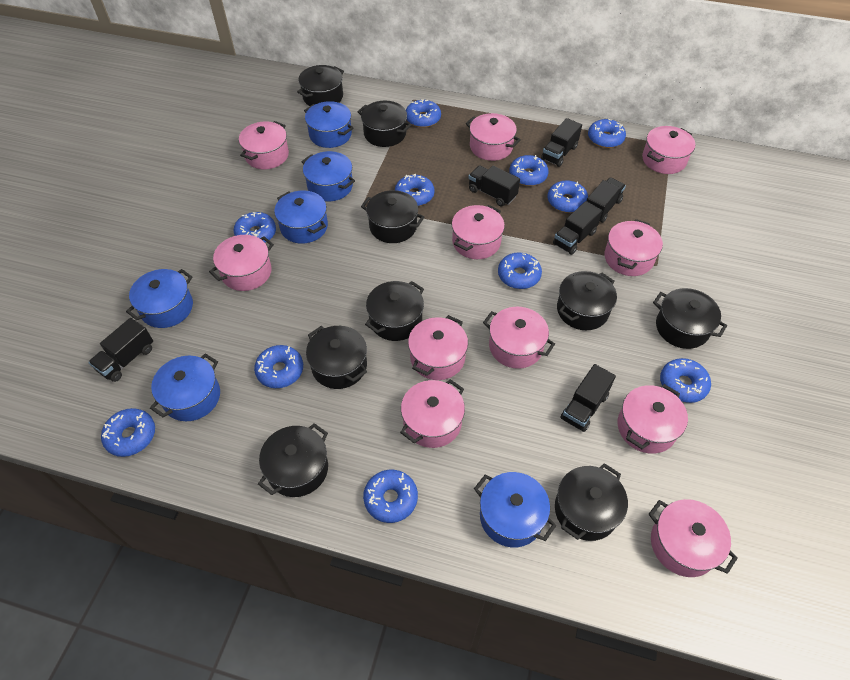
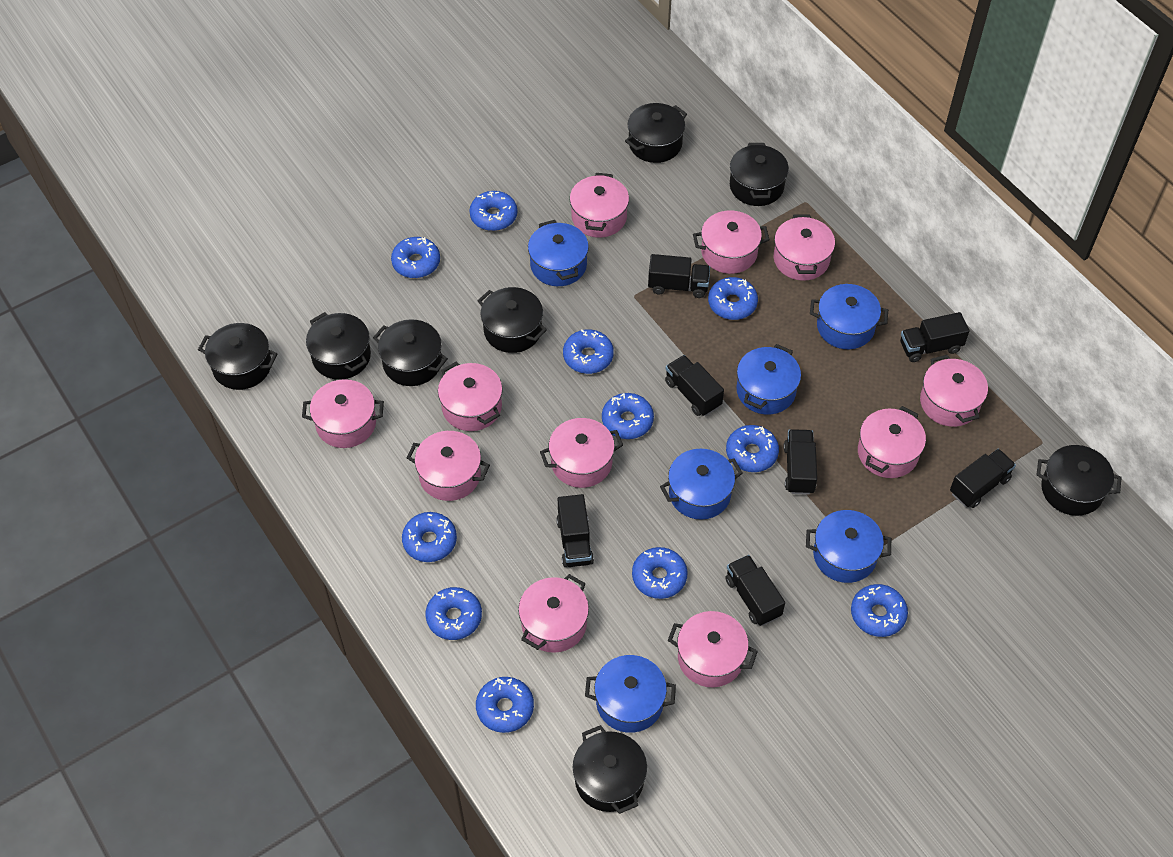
black pot: [258,423,328,497] [297,65,344,106] [306,326,367,389] [358,101,411,147] [361,190,424,243] [365,281,424,341] [555,463,628,541] [557,271,617,330] [653,288,727,349] = 9 -> [198,323,278,390] [306,312,371,380] [373,319,448,386] [478,287,547,353] [573,725,647,814] [625,103,687,163] [730,143,789,206] [1036,445,1122,516] = 8
black truck: [88,318,153,382] [469,165,520,206] [541,118,582,167] [553,201,602,255] [560,364,616,432] [586,178,626,223] = 6 -> [556,494,594,567] [648,254,710,298] [665,355,724,416] [725,555,785,626] [784,429,817,495] [900,312,969,362] [950,449,1016,508] = 7

